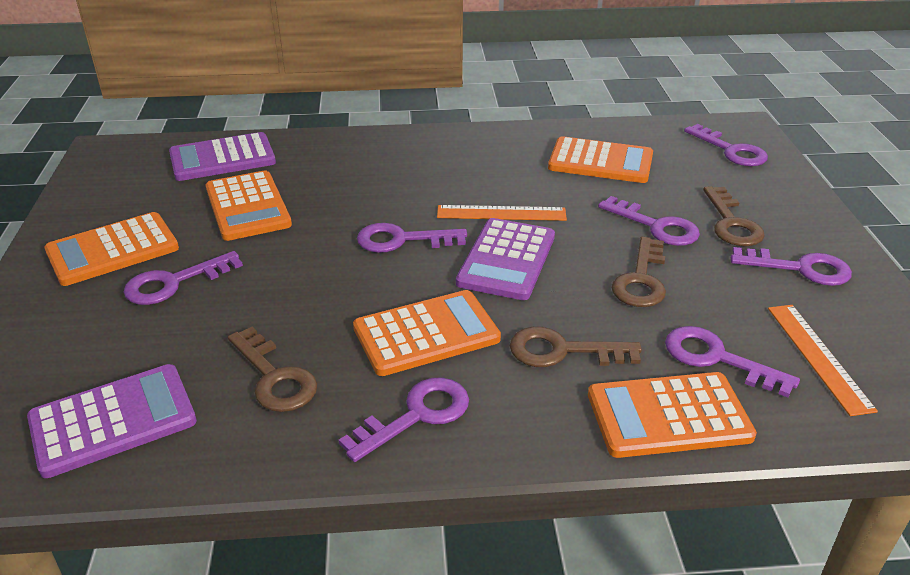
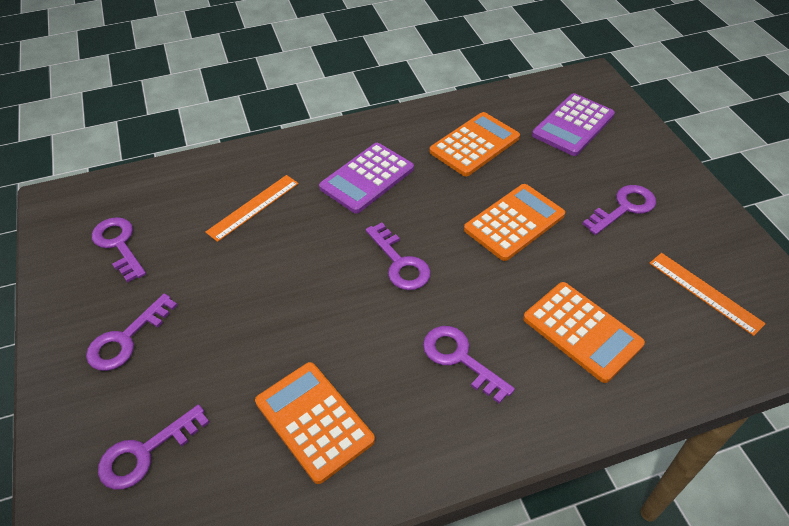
brown key: [228,327,317,412] [510,327,642,367] [612,237,666,307] [703,186,765,246] = 4 -> none = 0
orange calculator: [44,212,179,286] [206,170,292,241] [353,290,501,376] [548,136,653,183] [588,372,757,458] = 5 -> [255,362,375,484] [429,112,520,176] [464,184,565,261] [523,282,645,383] = 4
purple calculator: [27,364,197,478] [169,132,276,181] [456,218,555,300] = 3 -> [319,143,414,214] [532,93,615,156] = 2
purple key: [124,251,243,305] [339,378,469,462] [357,223,467,253] [598,196,700,246] [665,326,800,397] [684,124,768,166] [731,247,852,286] = 7 -> [86,294,178,371] [92,217,146,283] [98,405,210,490] [366,223,431,290] [423,326,515,404] [582,185,656,235] = 6

